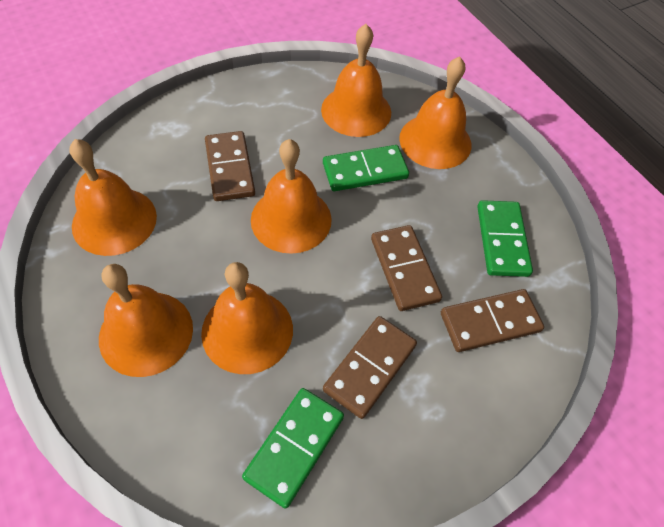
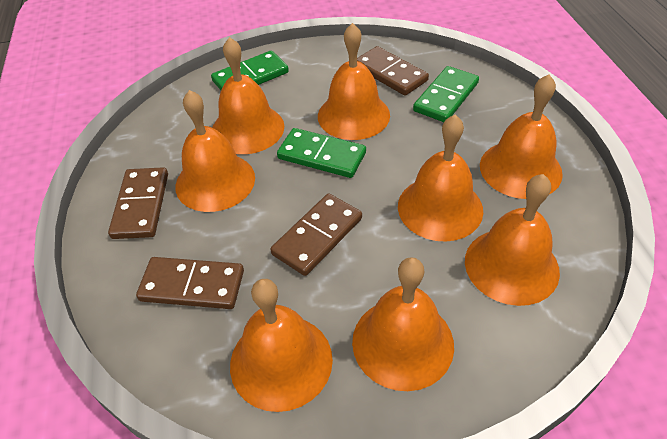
orange bell: [70,139,157,256] [99,264,193,377] [201,262,293,374] [251,139,332,254] [321,24,391,137] [399,56,471,169] = 6 -> [175,90,255,212] [212,37,284,154] [230,279,333,412] [318,23,390,140] [352,257,454,391] [398,115,483,242] [465,174,560,306] [480,74,563,199] = 8

